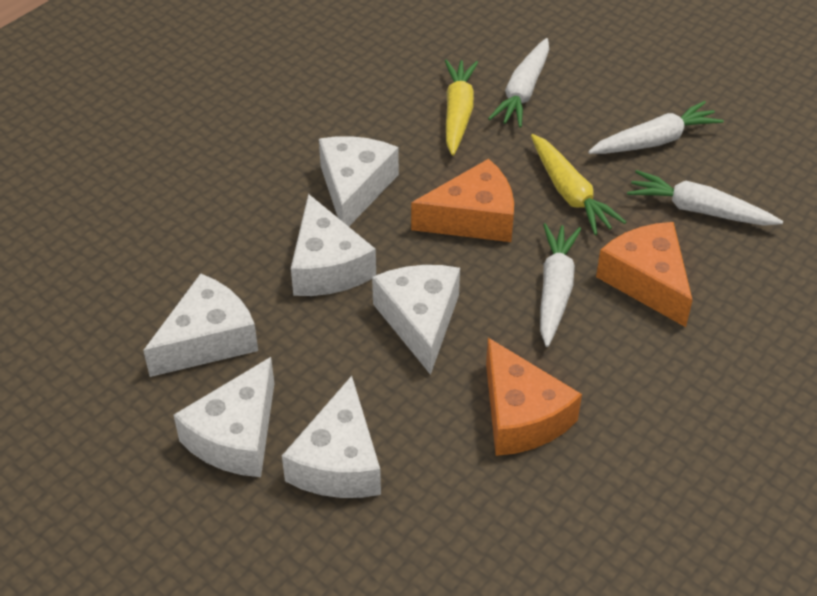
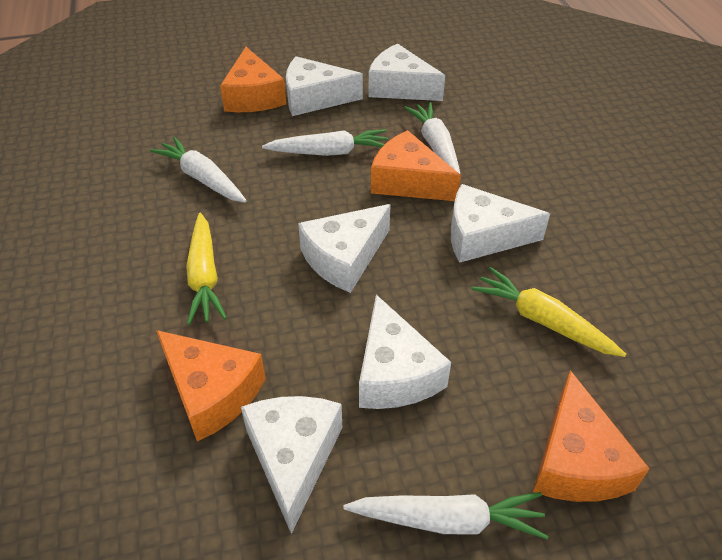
orange cheese: [411,159,514,242] [486,338,582,456] [596,222,693,327] = 3 -> [156,330,266,442] [220,47,286,112] [371,130,461,201] [533,370,650,502] = 4

